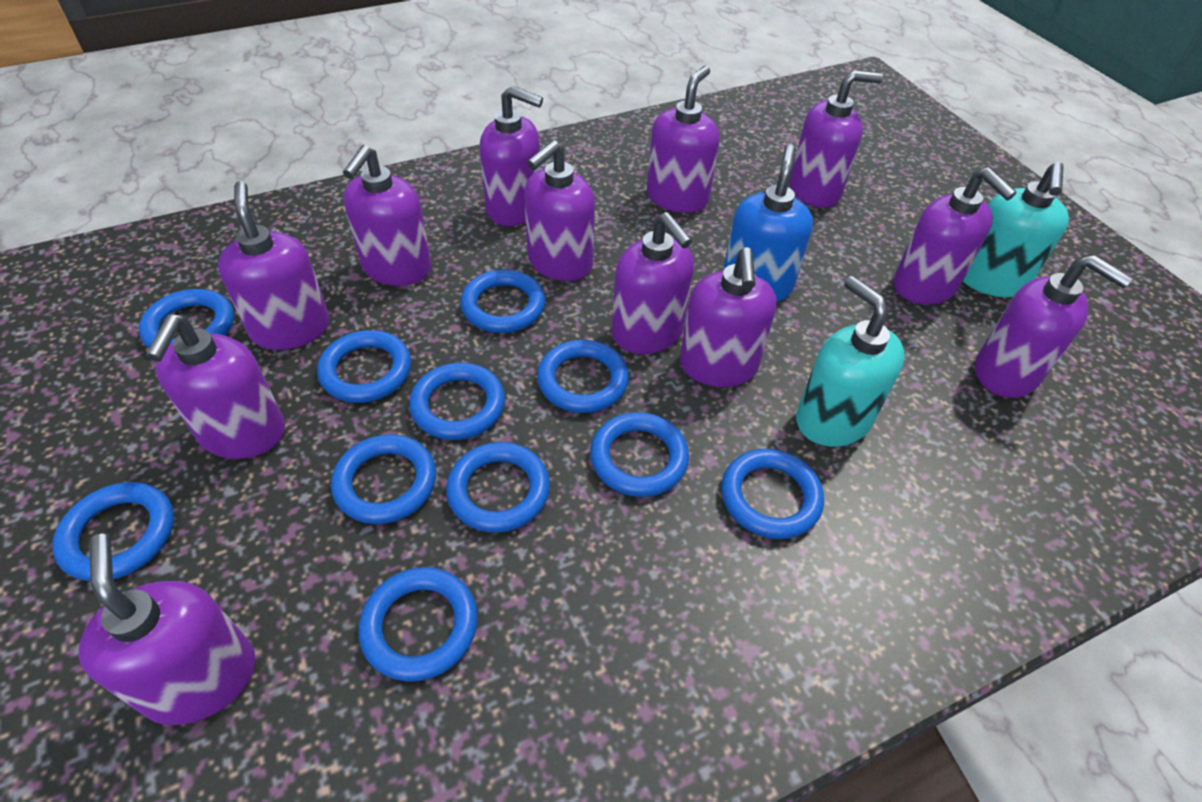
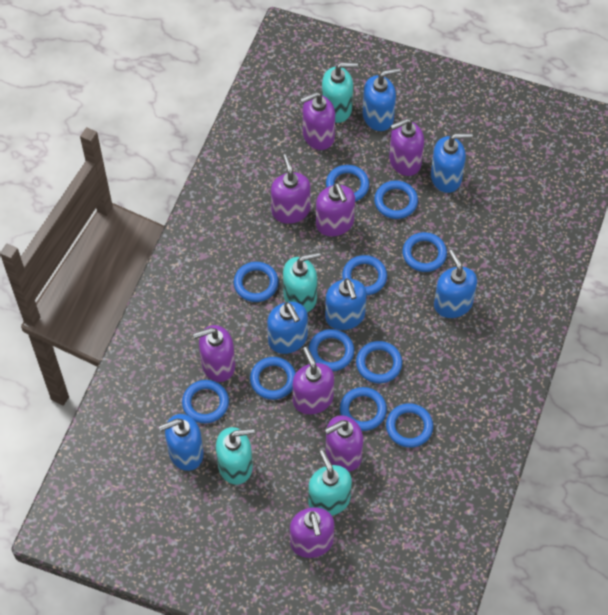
blue soap dispenser: [723,145,813,302] = 1 -> [159,414,204,471] [267,302,308,354] [325,278,367,330] [363,68,400,131] [431,133,473,193] [434,250,477,318] = 6
purple soap dispenser: [78,534,255,725] [146,314,285,459] [218,181,329,350] [343,145,431,286] [480,86,543,226] [524,140,595,281] [612,212,694,354] [647,66,720,213] [680,247,776,387] [790,70,883,208] [894,168,1017,305] [975,255,1133,398] = 12 -> [193,325,235,382] [271,154,311,224] [290,507,334,558] [293,347,334,414] [300,92,335,150] [316,183,355,236] [325,415,363,472] [389,118,424,176] = 8
turquoise soap dispenser: [796,276,905,447] [963,162,1069,297] = 2 -> [216,427,255,485] [283,252,321,312] [309,450,352,516] [322,62,358,123] = 4

